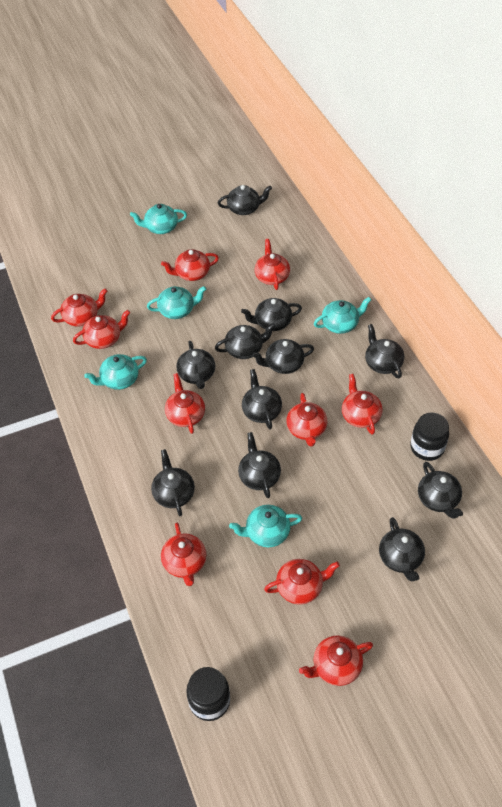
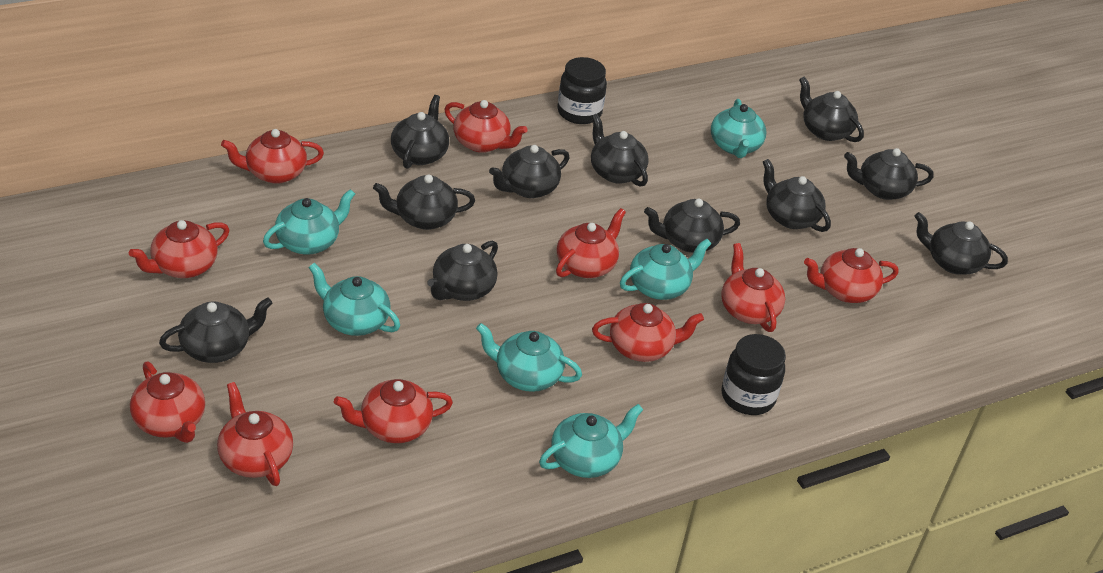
turquoise teapot: [84,354,147,390] [130,204,187,234] [147,286,206,319] [229,505,302,547] [314,297,371,334] = 5 -> [263,189,355,255] [308,263,400,336] [476,323,582,392] [539,404,643,478] [620,239,711,300] [711,99,766,158] = 6

